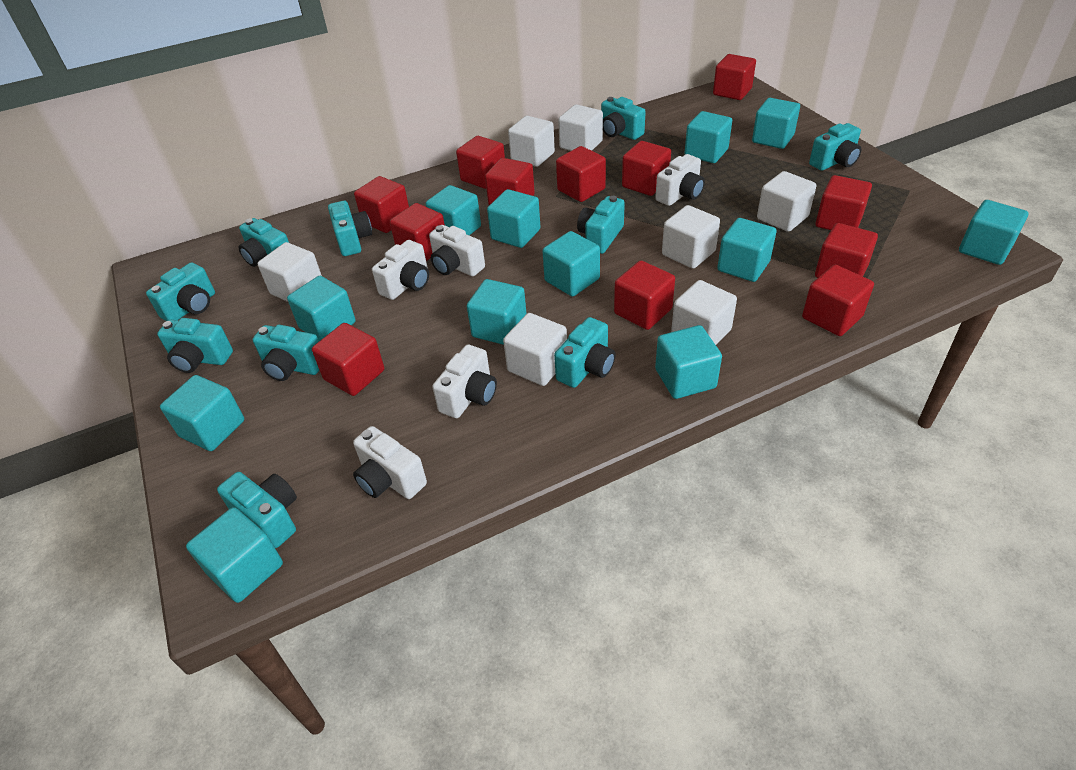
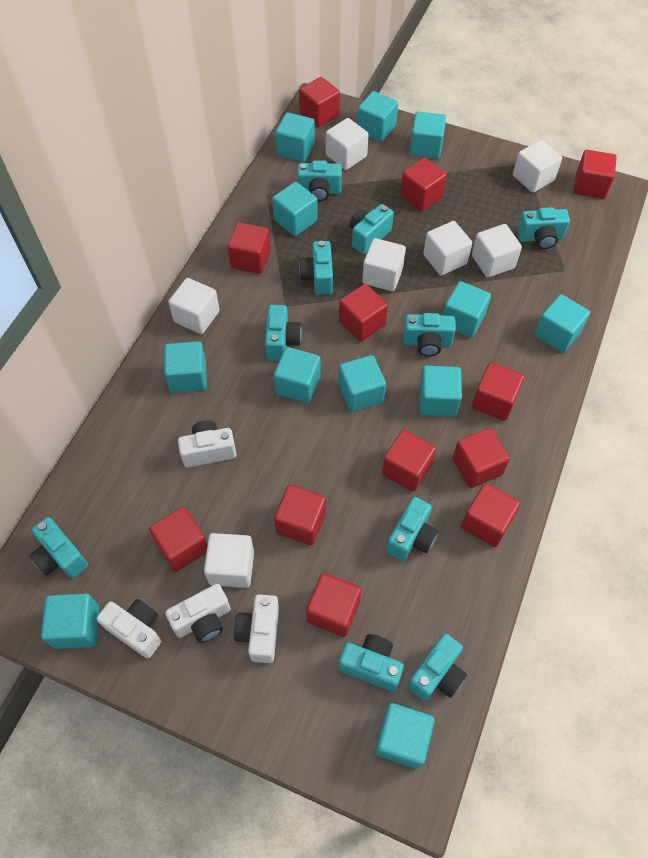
white camera: [353,426,427,499] [372,240,429,300] [429,225,485,276] [432,344,497,418] [655,154,705,206] = 5 -> [97,599,161,658] [165,584,231,643] [178,420,237,468] [234,594,279,663] = 4

